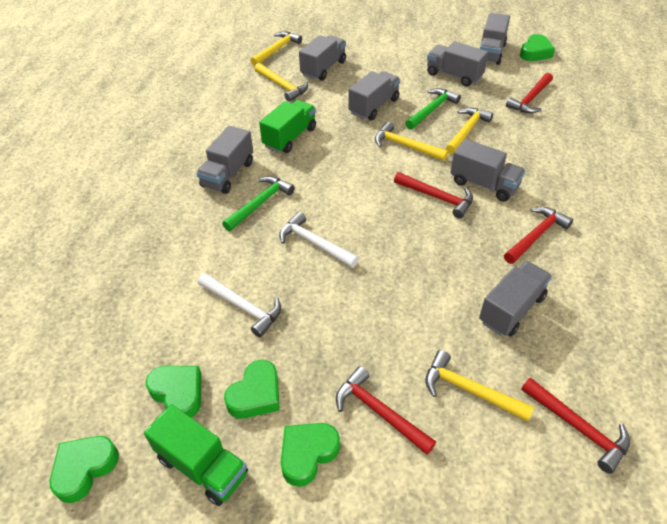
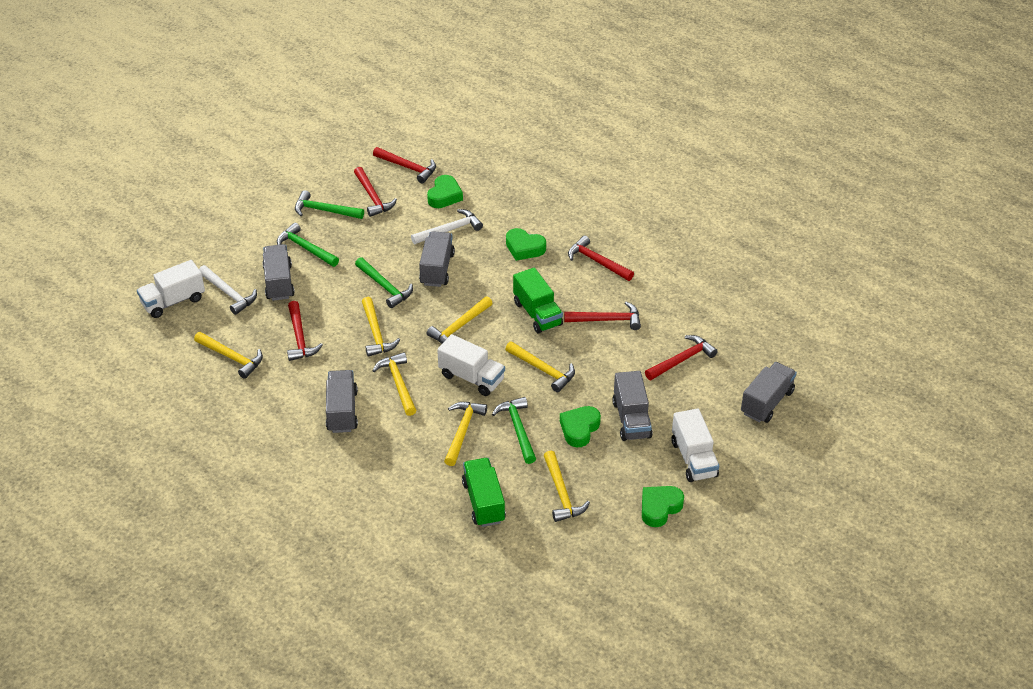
green hammer: [222,176,295,231] [405,88,461,130] = 2 -> [277,223,339,267] [295,190,364,219] [355,257,413,308] [492,397,536,464] = 4
green heart: [50,436,119,503] [146,366,202,418] [224,360,280,419] [281,423,340,487] [520,34,555,61] = 5 -> [427,175,463,208] [506,228,546,261] [560,406,601,447] [642,486,684,527] = 4
grey truck: [196,126,253,194] [299,35,346,81] [348,71,400,120] [427,41,488,86] [450,139,525,202] [479,261,552,337] [480,13,510,65] = 7 -> [262,244,295,301] [326,370,358,433] [419,231,455,287] [612,371,653,441] [741,362,797,423] = 5
red hammer: [336,366,436,455] [394,172,473,219] [504,207,573,264] [506,73,553,113] [521,377,630,474] = 5 -> [287,301,323,361] [354,167,397,217] [373,147,436,183] [564,302,641,330] [568,236,634,281] [645,335,718,380] = 6
white truck: none = 0 -> [137,260,205,318] [437,334,505,396] [672,408,719,482] = 3
yellow hammer: [251,31,302,66] [254,63,308,102] [375,122,448,161] [426,350,534,421] [446,107,493,155] = 5 -> [194,332,263,379] [362,297,400,357] [372,352,417,416] [427,296,493,343] [444,402,487,466] [505,341,575,392] [544,451,590,522] = 7

